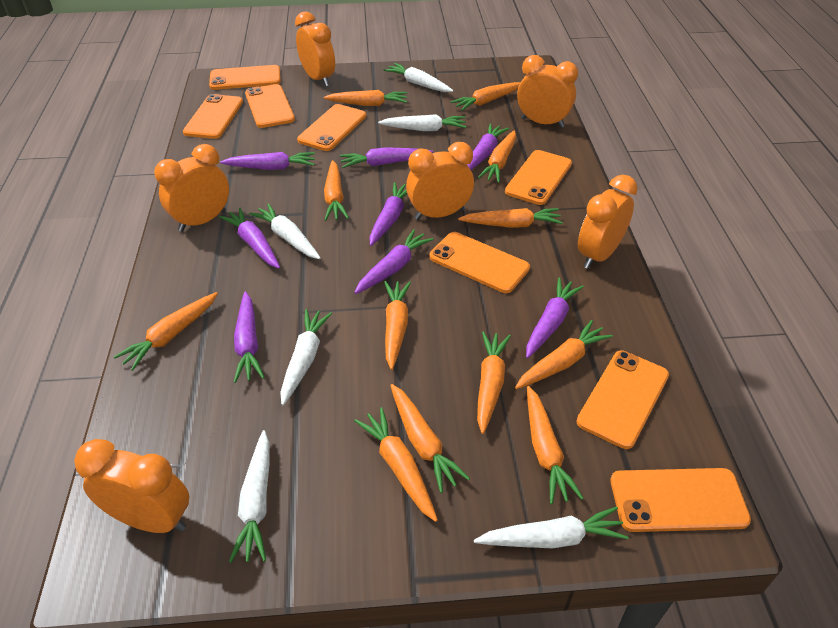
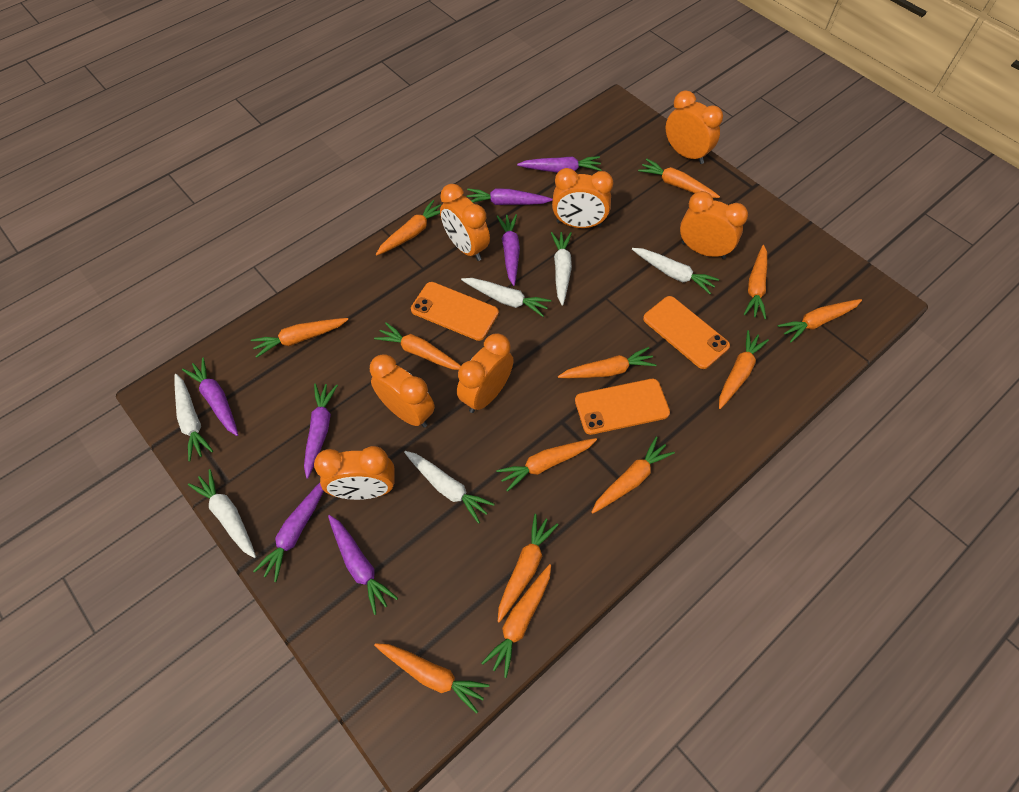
orange carrot: [114,292,218,371] [323,90,407,106] [324,160,349,221] [354,407,438,522] [384,281,411,370] [390,384,470,493] [451,82,520,111] [458,208,563,228] [477,331,511,434] [478,130,516,183] [515,320,613,389] [527,386,584,504] = 12 -> [251,318,348,358] [374,322,461,370] [374,643,489,714] [376,200,441,256] [481,564,551,678] [496,438,597,492] [498,514,559,623] [558,347,657,378] [591,437,675,514] [638,158,720,198] [719,330,769,409] [744,245,767,319] [778,299,862,342] = 13
orange clock: [74,439,189,533] [154,144,229,232] [295,12,335,87] [406,142,474,220] [517,55,578,128] [578,175,638,269] = 6 -> [314,446,394,500] [370,354,435,427] [440,184,490,261] [457,334,514,413] [552,168,613,228] [666,90,723,164] [680,191,748,259] = 7
orange phone: [183,94,243,139] [209,65,281,90] [245,84,295,128] [297,104,366,151] [429,232,530,293] [505,150,572,205] [576,351,669,449] [610,468,751,532] = 8 -> [411,282,499,341] [575,379,670,435] [643,296,730,369] = 3
purple carrot: [219,208,280,268] [220,152,315,170] [234,291,264,383] [340,147,433,168] [354,229,433,294] [370,182,407,246] [467,123,509,170] [526,277,584,358] = 8 -> [182,358,238,436] [253,483,324,582] [304,384,338,478] [328,515,398,615] [467,188,553,205] [497,214,520,286] [517,156,602,173] = 7

